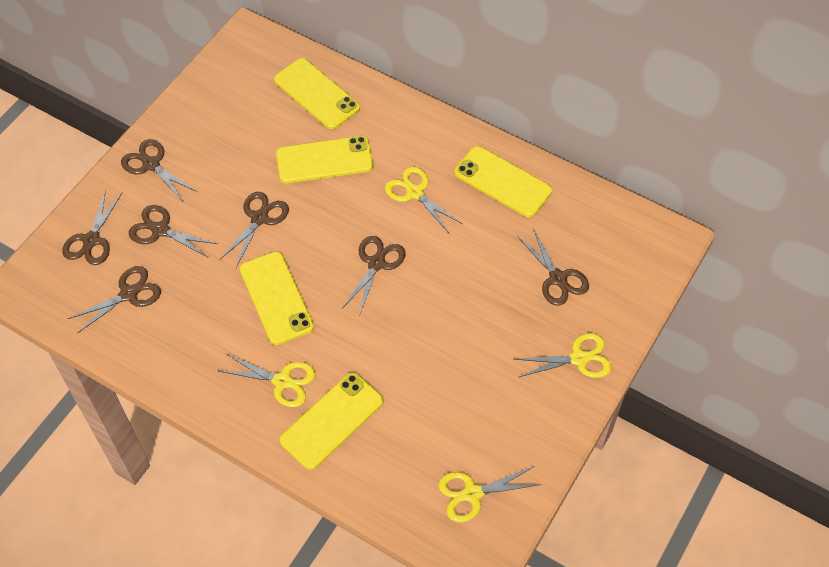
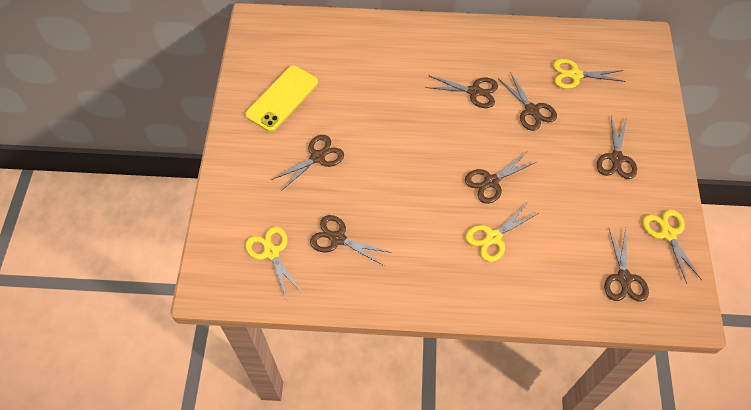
yellow phone: [240,251,314,345] [274,58,360,129] [276,136,373,183] [279,372,383,470] [454,146,552,217] = 5 -> [246,66,318,132] = 1

